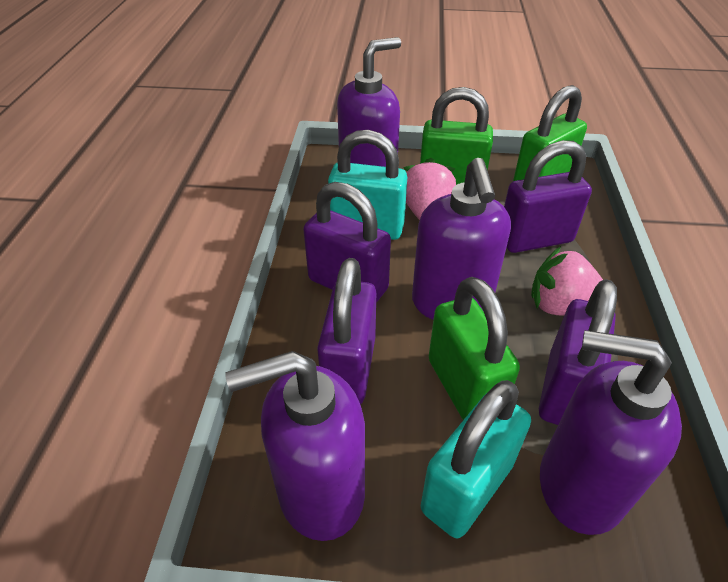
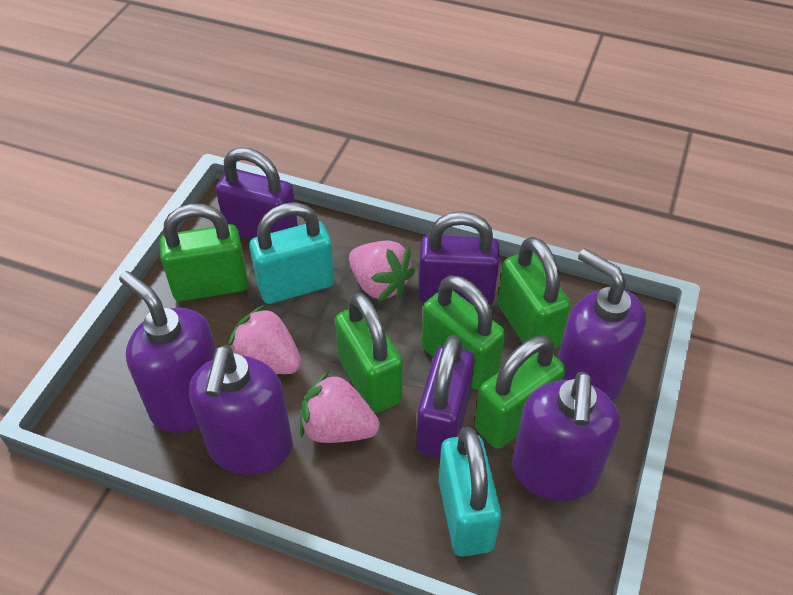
green padlock: [420,87,493,185] [429,277,520,420] [513,85,587,181] = 3 -> [160,204,248,301] [335,292,403,413] [422,275,505,390] [474,336,566,449] [498,237,571,349] = 5
pink strawberry: [403,158,456,220] [531,246,603,316] = 2 -> [229,305,301,374] [300,370,380,443] [349,240,415,302] = 3
purple padlock: [303,182,391,303] [317,258,376,404] [504,140,592,253] [539,279,617,425] = 4 -> [216,147,298,239] [416,335,475,458] [418,211,500,305] = 3

